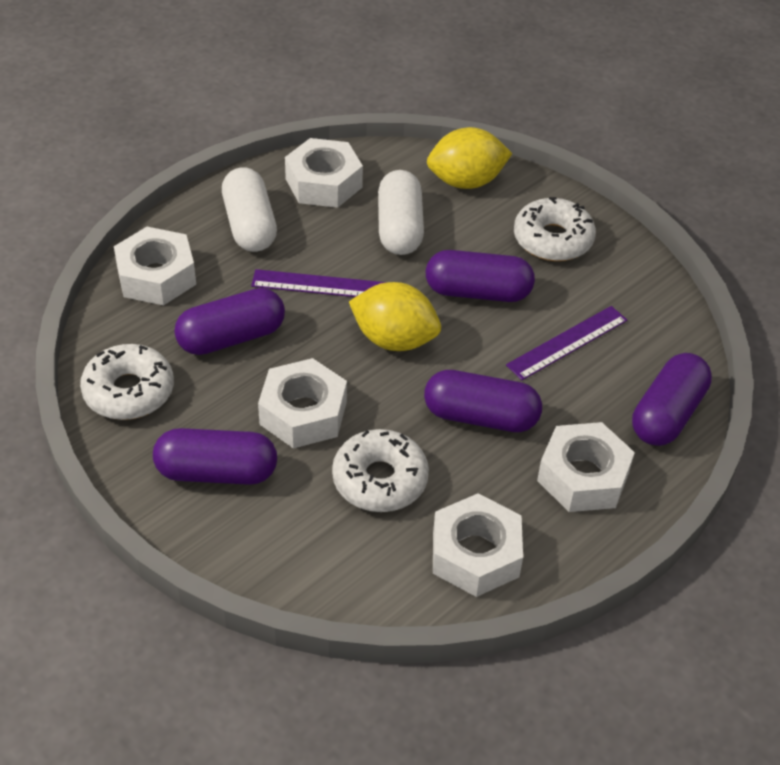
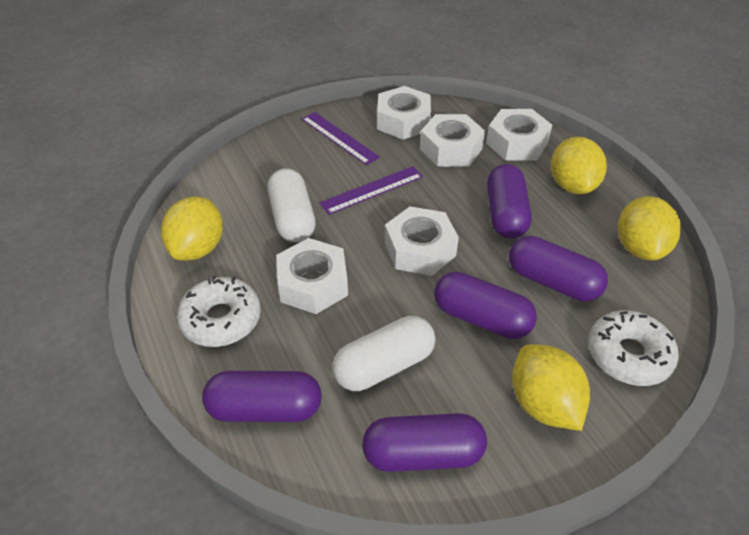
white donut: [80,344,174,420] [332,429,429,512] [514,197,596,261] = 3 -> [177,276,261,347] [588,310,679,386] = 2
yellow lemon: [349,282,441,351] [427,127,513,189] = 2 -> [161,197,223,261] [512,344,590,431] [551,137,607,194] [618,196,681,260] = 4

